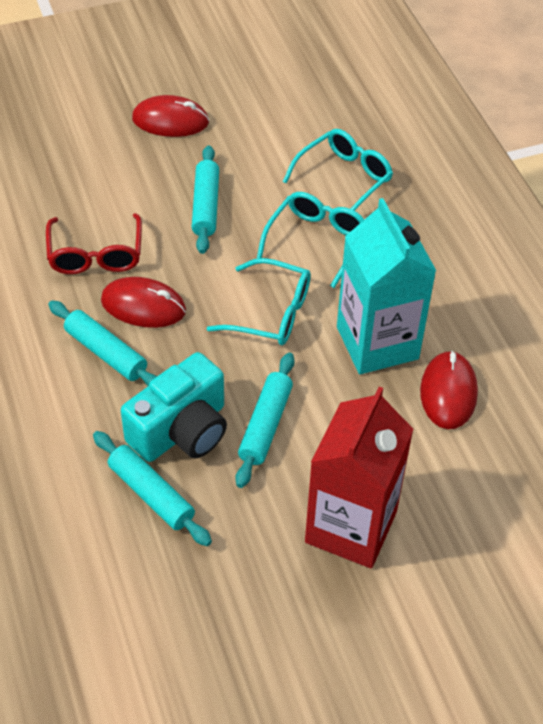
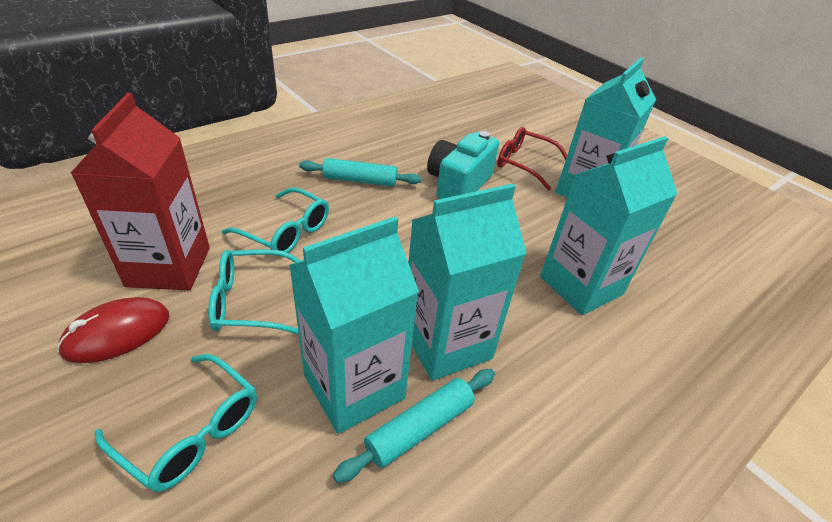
red mouse: [101,277,186,328] [132,95,209,137] [420,350,478,429] = 3 -> [57,297,169,363] = 1
turquoise carton: [337,198,436,374] = 1 -> [289,217,419,434] [408,184,527,381] [540,136,678,315] [555,57,656,198] = 4
turquoise rolling pin: [48,300,157,386] [93,431,212,546] [192,145,219,254] [235,353,295,488] = 4 -> [299,158,421,187] [333,369,495,483] = 2

